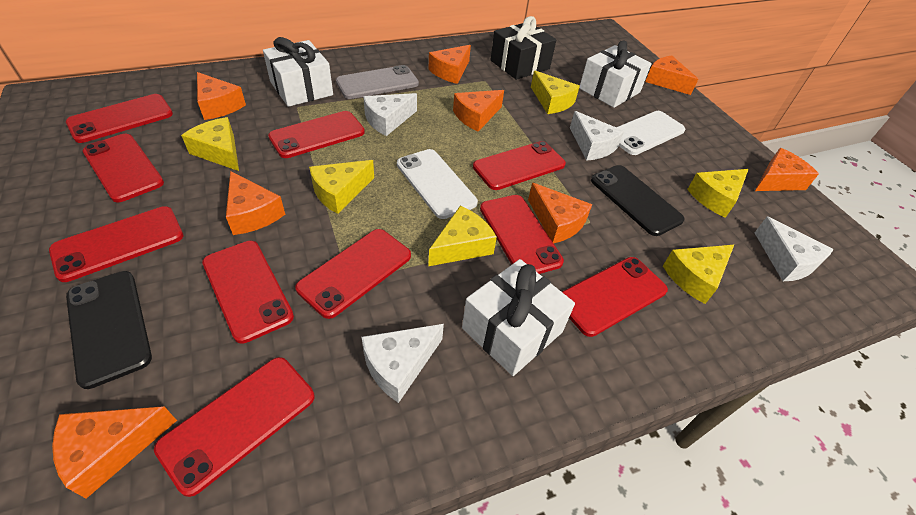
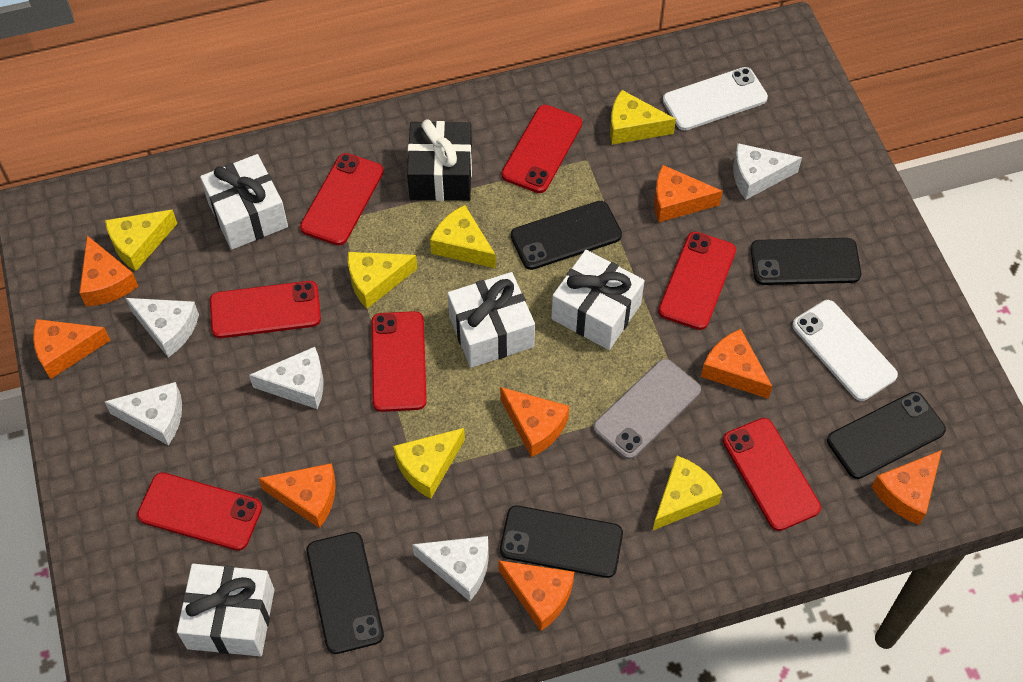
black phone: [66,271,152,389] [591,165,685,236] = 2 -> [307,532,384,654] [500,506,623,578] [511,201,622,270] [751,238,861,285] [827,392,946,479] = 5
red phone: [49,206,183,282] [66,94,173,143] [82,134,164,202] [154,357,314,497] [202,241,294,344] [268,111,365,158] [295,229,411,319] [473,141,566,190] [480,195,564,274] [562,257,668,337] = 10 -> [137,472,262,551] [210,281,321,338] [300,153,384,245] [371,311,427,412] [502,105,582,193] [658,232,736,330] [723,418,821,531] = 7
white cheese: [361,324,444,403] [363,93,417,136] [570,111,624,161] [754,216,833,281] = 4 -> [104,382,182,446] [126,298,199,357] [249,347,323,409] [412,536,489,601] [733,143,802,200] = 5
white gift: [263,37,333,107] [462,259,575,376] [579,41,652,108] = 3 -> [177,564,274,656] [200,154,288,250] [447,272,535,368] [551,250,644,350] = 4

